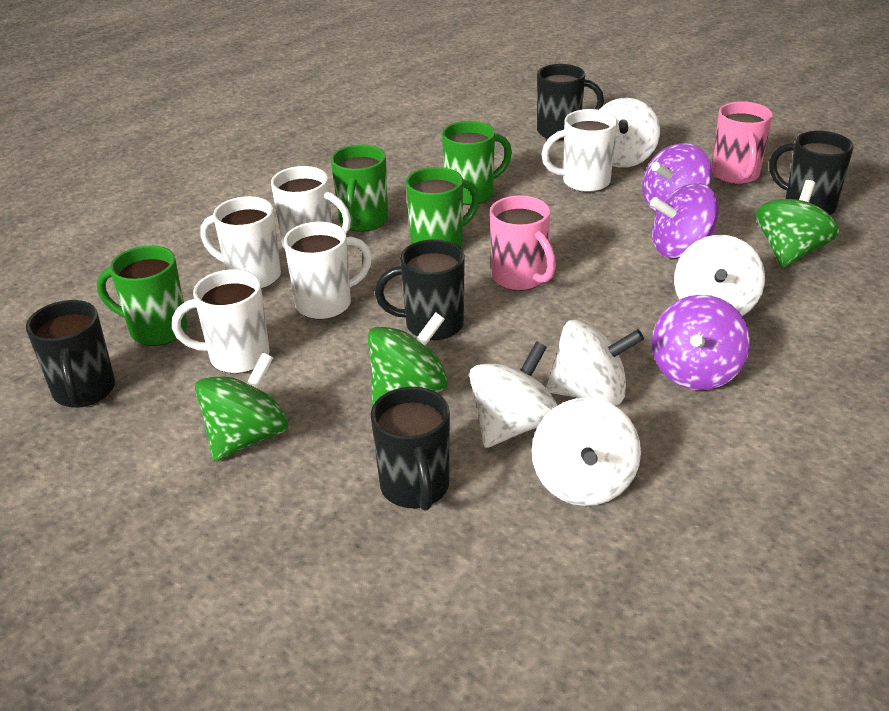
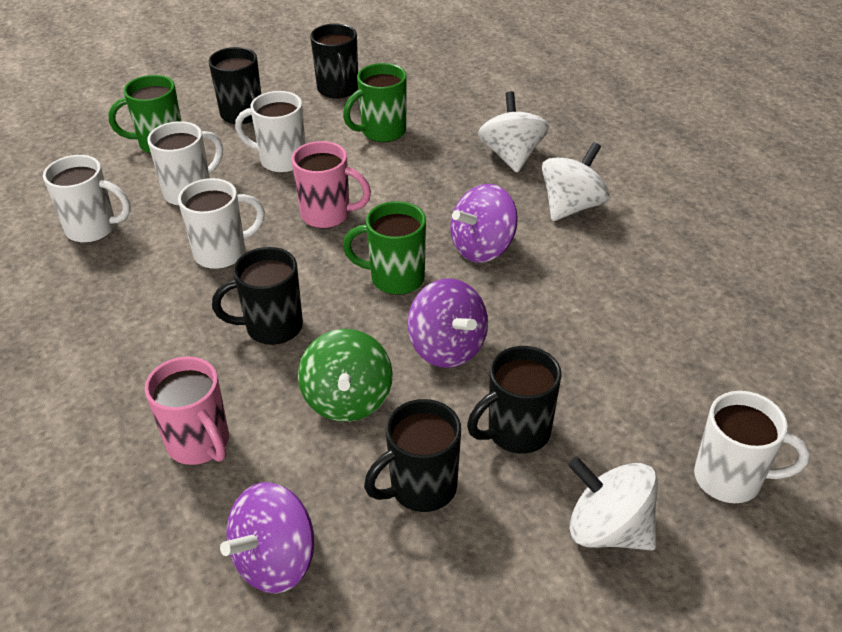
green mug: [97,245,188,346] [331,145,388,232] [406,167,480,247] [442,121,512,205] = 4 -> [108,75,181,154] [343,63,407,142] [343,201,426,295] = 3
green spinning top: [195,352,288,462] [368,312,448,405] [756,180,839,268] = 3 -> [298,329,393,422] = 1
white spinning top: [469,341,558,448] [532,397,641,506] [546,320,644,405] [599,98,660,168] [674,235,765,316] = 5 -> [478,92,549,173] [542,142,610,221] [568,457,658,551] = 3

